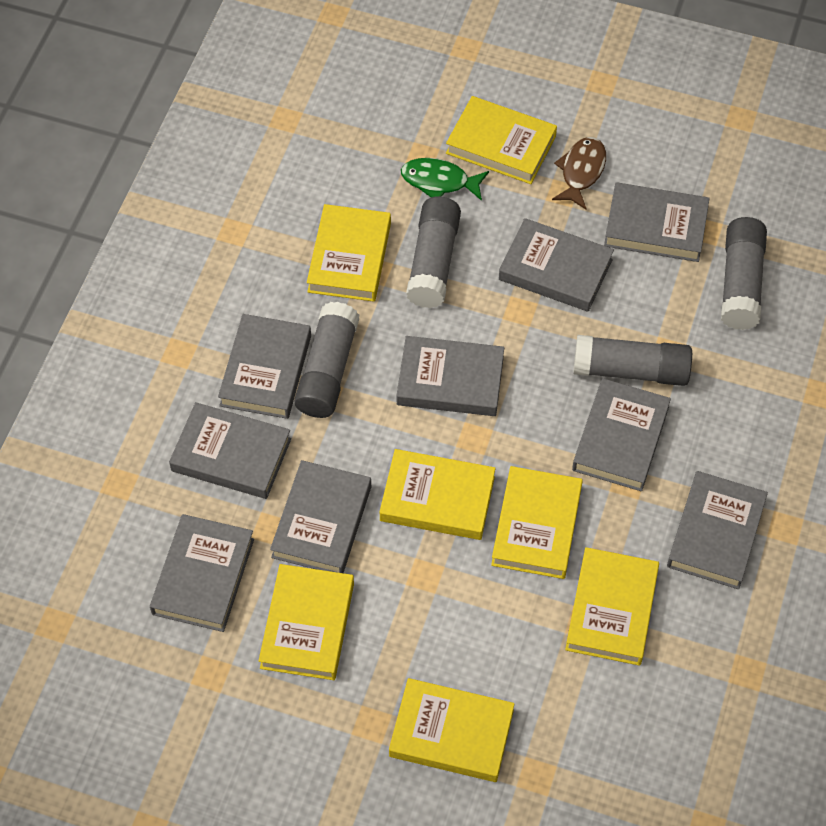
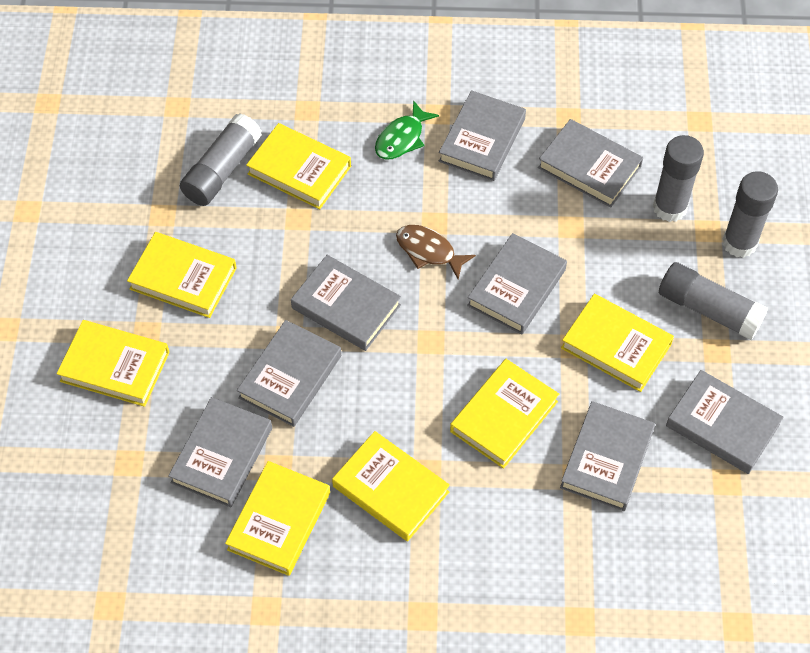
grey book: [150,514,254,632] [169,402,291,499] [218,314,311,419] [270,460,371,573] [397,336,504,416] [499,218,614,312] [572,378,671,491] [604,182,710,262] [667,471,768,589] = 9 -> [168,397,272,507] [237,320,341,427] [291,255,401,351] [439,90,526,181] [467,233,567,335] [538,119,643,208] [560,401,655,511] [666,370,783,474] = 8

